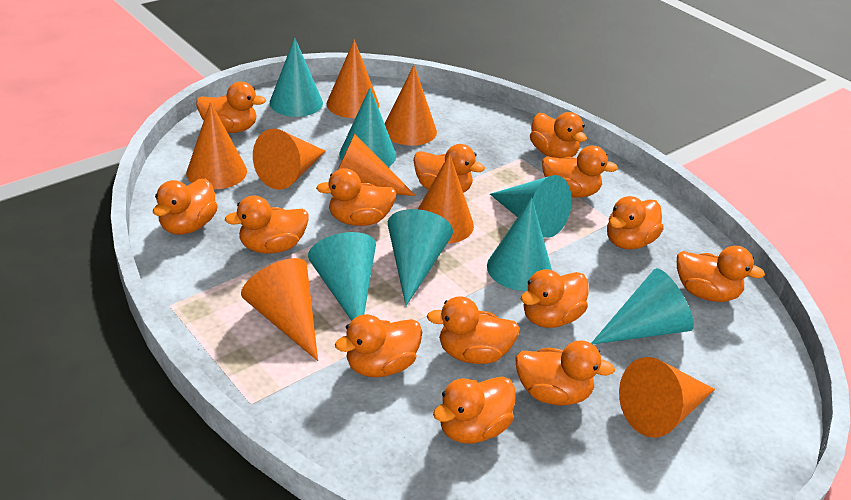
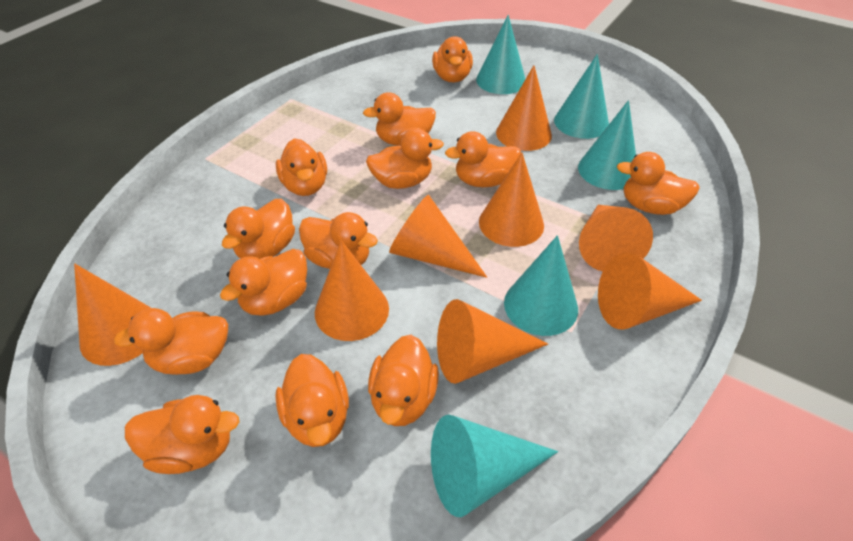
orange duck: [153,179,218,235] [196,82,266,133] [225,195,309,254] [316,168,397,226] [335,314,422,378] [413,144,485,193] [427,296,520,364] [433,376,516,443] [515,340,615,406] [521,269,588,328] [530,112,587,158] [542,146,618,198] [607,196,664,250] [677,246,765,302] = 14 -> [114,308,228,375] [125,395,239,474] [220,249,307,316] [222,198,295,259] [275,354,349,447] [276,138,327,196] [299,212,378,269] [363,92,436,146] [366,128,444,189] [368,335,439,426] [432,36,473,82] [445,131,521,187] [617,152,700,215] = 13
turquoise cone: [270,37,323,117] [308,232,376,321] [339,88,396,167] [388,209,453,306] [487,197,552,291] [490,175,572,238] [591,268,694,344] = 7 -> [431,415,558,517] [476,15,525,94] [504,235,578,336] [554,54,609,139] [578,100,636,190] = 5

